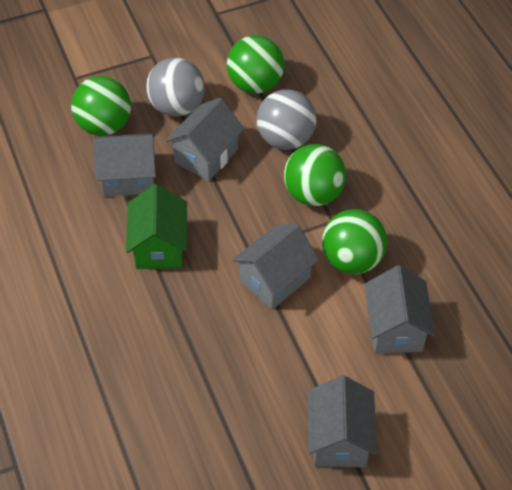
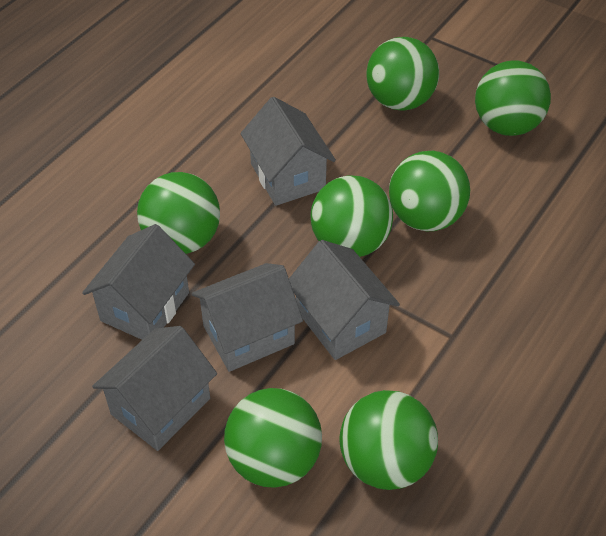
green ball: [71,76,131,136] [227,35,284,94] [284,144,346,206] [322,209,387,274] = 4 -> [137,172,220,254] [224,388,322,488] [311,176,393,257] [339,390,438,490] [367,37,439,111] [389,151,470,231] [475,60,551,136] = 7
green house: [126,184,187,269] = 1 -> none = 0
grey ball: [146,58,205,117] [256,89,316,150] = 2 -> none = 0

